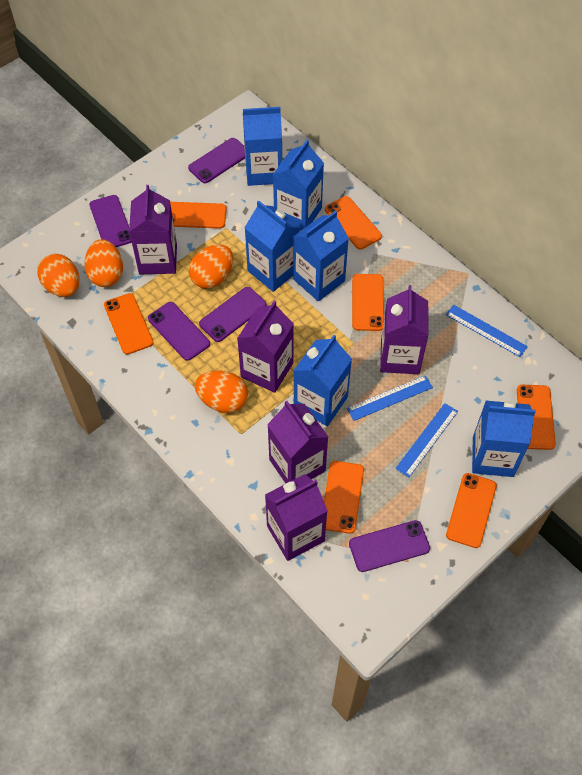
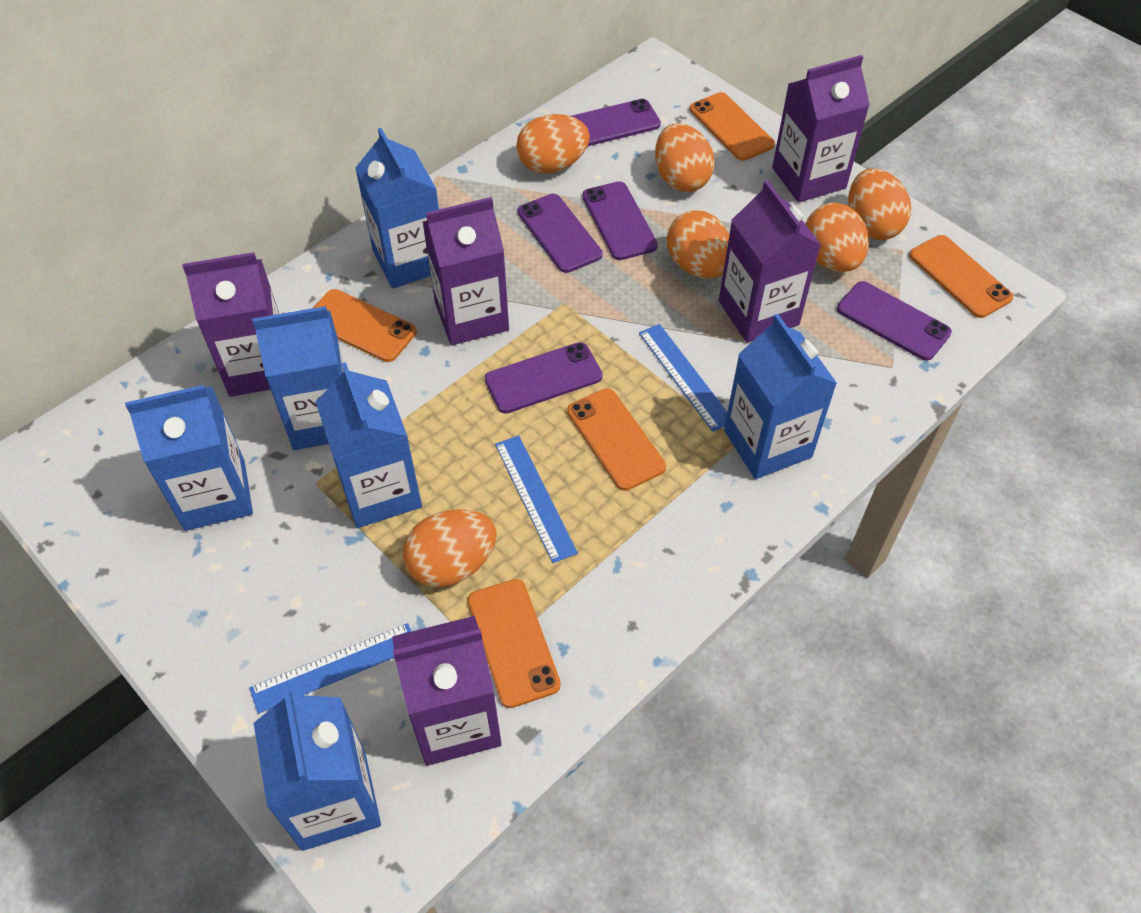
orange egg: [37,254,79,297] [84,239,123,287] [189,245,233,289] [195,371,248,413] = 4 -> [403,509,497,587] [516,114,590,174] [655,123,715,192] [667,210,729,278] [805,203,869,272] [848,168,911,240] = 6
orange phone: [104,293,154,355] [170,202,227,229] [324,461,364,534] [325,196,382,249] [352,274,384,331] [446,473,497,548] [517,385,556,450] = 7 -> [313,289,417,362] [468,579,561,708] [567,388,666,491] [690,92,775,161] [909,235,1013,318] = 5

